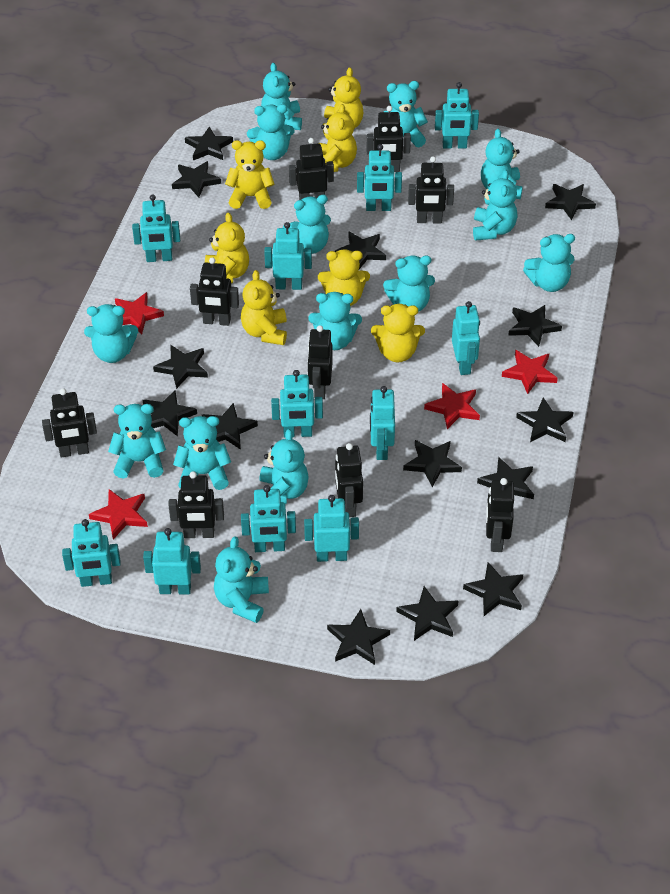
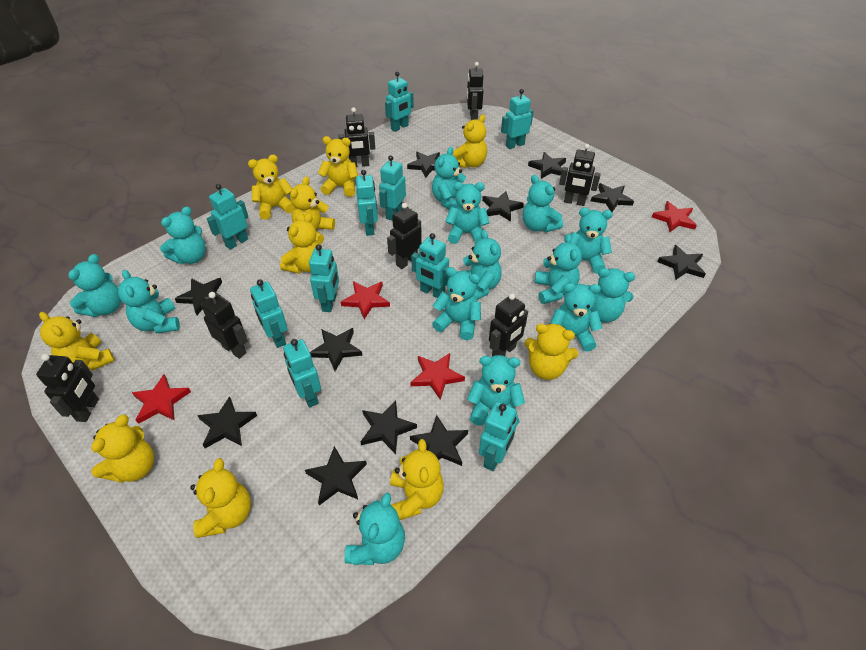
black robot: [42,388,97,458] [168,471,224,538] [190,257,239,326] [289,138,334,200] [307,325,332,399] [335,443,363,517] [366,106,411,172] [408,156,454,223] [486,478,514,552] = 9 -> [36,354,99,422] [201,292,248,359] [338,107,375,167] [387,203,422,269] [467,62,483,120] [489,293,528,356] [559,144,601,206] = 7
black star: [143,390,197,437] [153,345,208,389] [172,161,221,197] [185,126,233,161] [202,403,258,450] [327,609,390,665] [335,231,386,269] [396,586,459,641] [403,440,462,487] [463,562,523,616] [477,457,534,499] [508,305,562,347] [516,397,574,442] [545,184,596,220] = 14 -> [175,278,222,315] [197,396,257,448] [305,446,367,505] [310,328,362,371] [360,401,417,454] [407,152,440,177] [410,415,468,466] [482,191,524,222] [528,152,566,179] [591,183,634,212] [657,245,706,280] = 11
turquoise robot: [62,519,121,587] [132,194,180,262] [143,528,201,594] [241,485,296,552] [264,222,312,290] [271,370,323,437] [304,495,359,562] [357,144,402,211] [370,386,395,460] [435,82,479,149] [452,301,480,375] = 11 -> [207,184,248,250] [250,279,288,348] [283,339,321,407] [309,244,339,312] [356,170,378,236] [379,155,406,221] [385,72,414,132] [411,233,450,298] [479,402,517,471] [501,89,533,149] = 10
yellow teddy bear: [205,213,249,283] [225,140,275,209] [241,270,287,345] [318,249,370,306] [319,104,357,172] [323,67,364,136] [371,304,425,362] = 7 -> [39,312,115,371] [91,415,154,483] [190,458,251,538] [248,155,295,220] [280,213,319,274] [290,176,335,244] [318,136,358,197] [390,439,444,520] [452,115,487,168] [525,323,578,380] = 10

